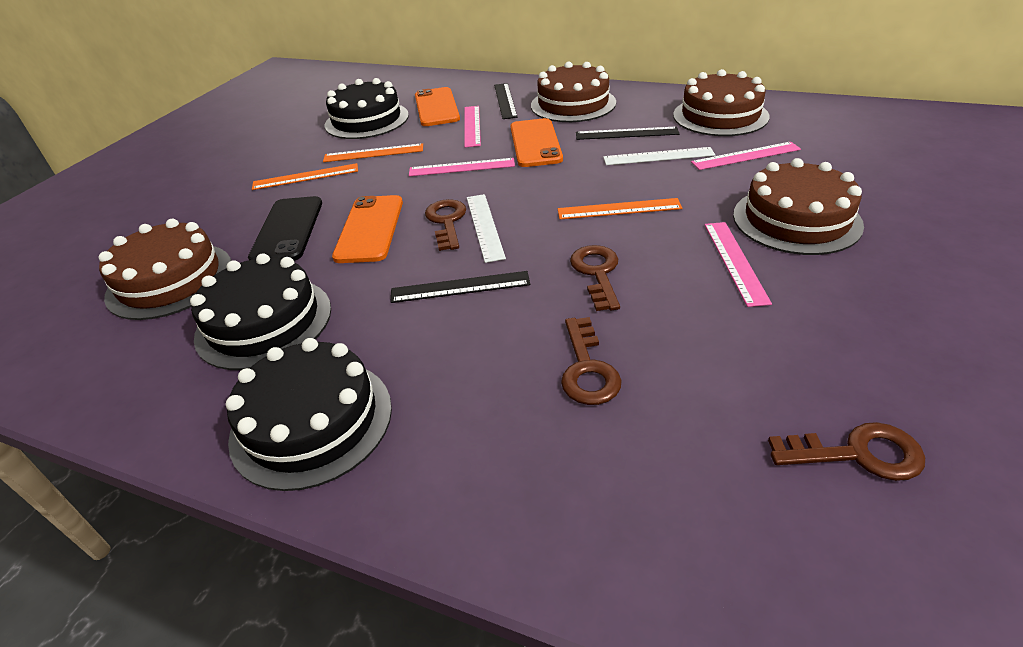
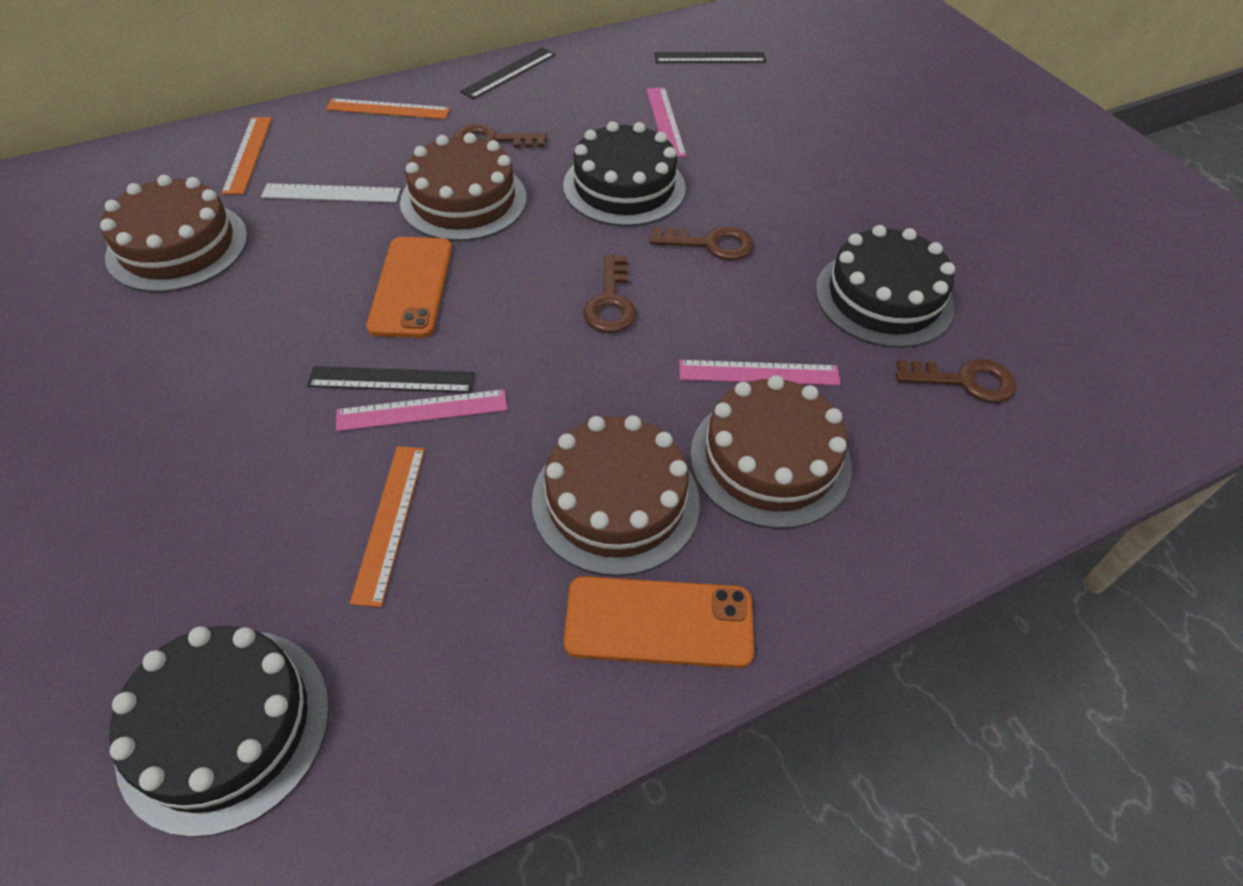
black phone: [248,196,322,261] = 1 -> none = 0
orange phone: [332,195,403,263] [415,87,460,126] [510,118,563,167] = 3 -> [366,237,452,338] [564,576,754,668] = 2
pink ruler: [409,158,515,176] [464,106,481,147] [691,142,801,170] [705,222,772,307] = 4 -> [336,389,507,431] [646,87,686,157] [679,360,840,386] = 3
white ruler: [467,194,506,263] [603,147,715,165] = 2 -> [261,183,400,203] = 1

